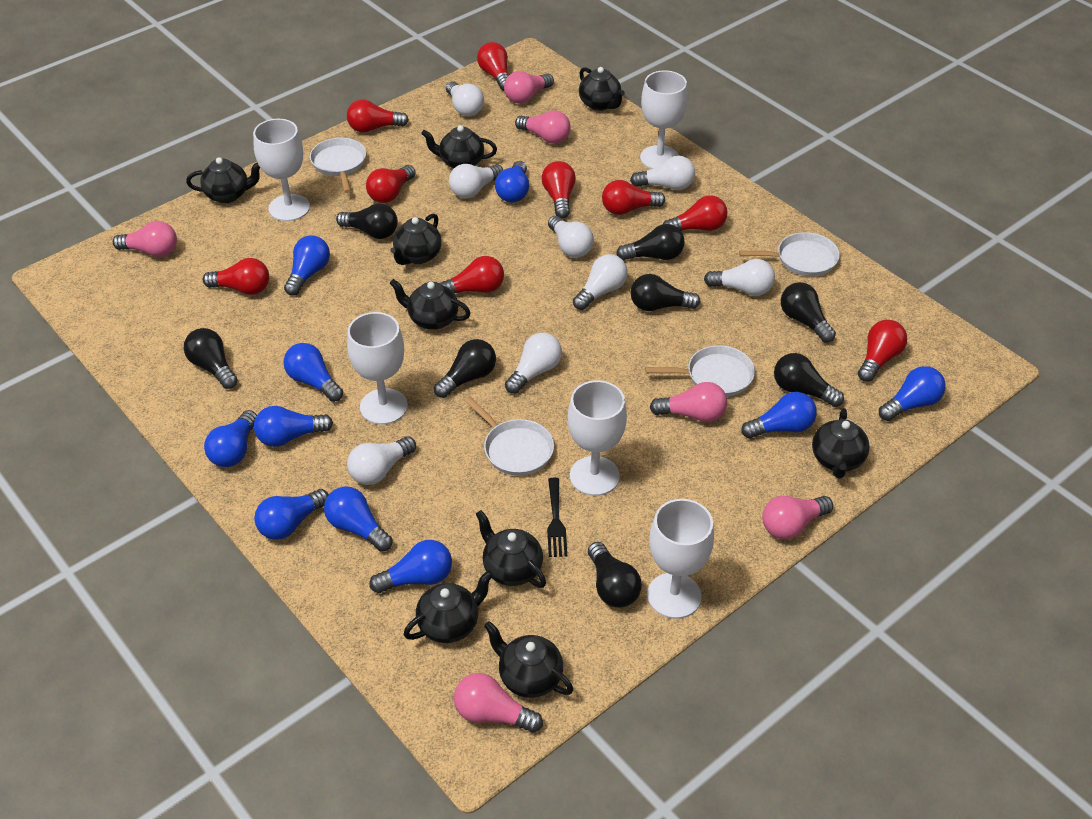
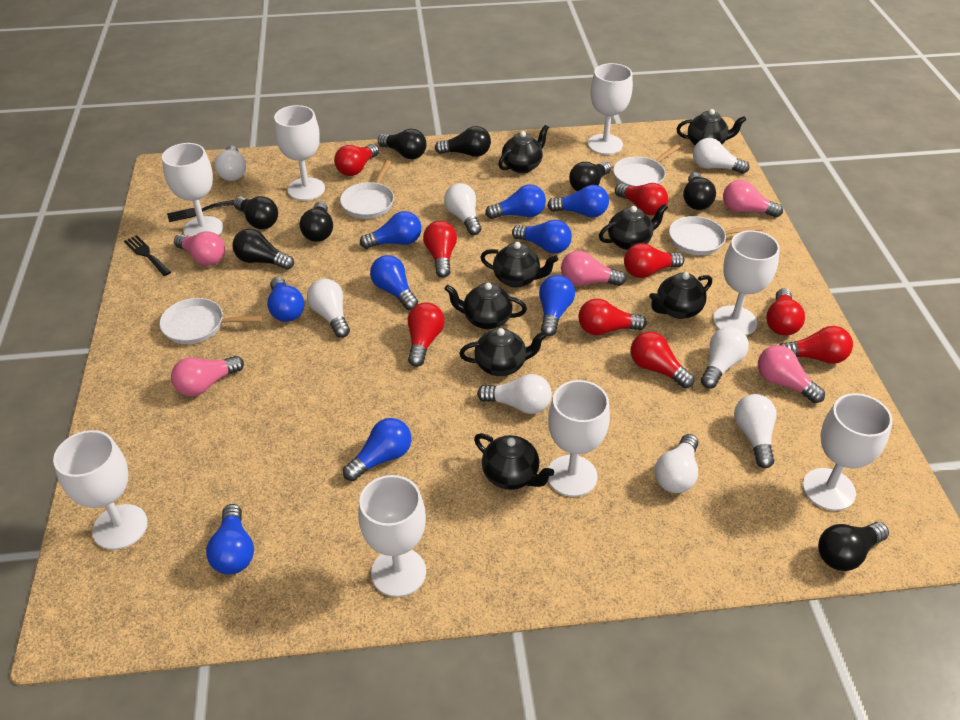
black fork: [547,478,567,557] = 1 -> [124,235,171,276] [167,200,234,222] = 2
black teapot: [186,157,260,203] [390,279,471,330] [391,213,441,265] [404,570,493,643] [421,125,497,168] [476,510,546,588] [484,621,573,698] [579,67,625,111] [812,408,870,478] = 9 -> [445,283,527,329] [459,328,547,376] [474,433,554,490] [480,242,558,288] [498,125,549,173] [599,204,668,250] [649,272,712,319] [676,109,746,145] = 8
blue light bulb: [204,410,257,467] [254,406,333,447] [254,489,329,540] [283,343,343,402] [284,236,330,296] [324,486,393,552] [369,540,452,593] [495,161,529,202] [741,392,817,439] [879,366,946,421] = 10 -> [206,504,254,575] [267,277,305,322] [343,418,411,481] [360,211,421,249] [370,255,418,310] [485,184,546,219] [512,220,572,254] [539,275,575,336] [547,185,609,217] = 9
pink light bulb: [113,221,177,257] [454,673,543,733] [504,71,554,104] [515,110,571,144] [649,382,727,422] [762,496,833,539] = 6 -> [171,356,244,396] [174,231,225,266] [561,251,626,286] [723,180,783,218] [758,345,825,403] = 5
white goblet: [253,119,310,221] [347,312,408,425] [568,380,627,496] [640,70,688,169] [647,499,714,619] = 5 -> [53,430,148,550] [162,143,223,236] [274,105,325,201] [358,475,426,597] [548,380,610,497] [588,63,633,155] [713,230,780,336] [803,393,893,511] = 8

